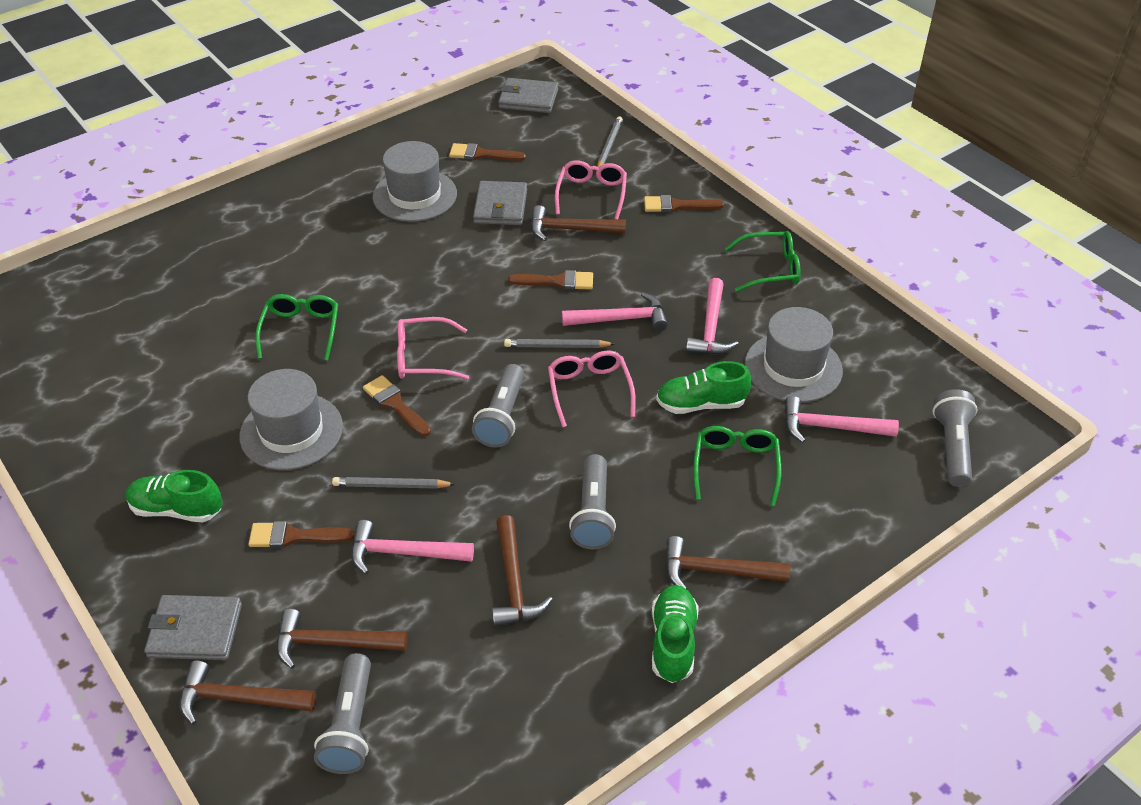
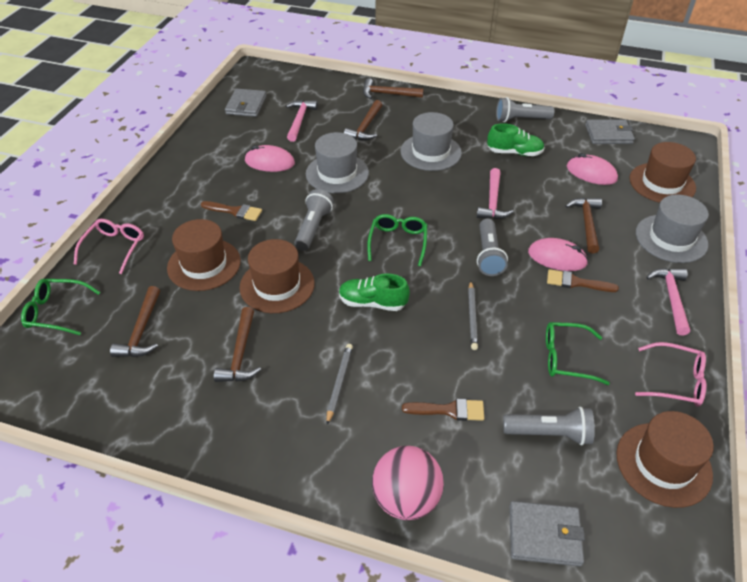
brown brush: [248,521,355,548] [363,375,431,436] [449,143,526,161] [508,270,593,290] [644,195,724,213] = 5 -> [201,201,262,221] [402,398,484,421] [547,269,619,292] = 3
brown hat: none = 0 -> [167,219,241,291] [240,239,315,313] [616,411,714,508] [629,142,696,203] = 4
green shoe: [126,470,223,522] [652,585,699,683] [656,361,751,414] = 3 -> [339,273,410,311] [487,123,545,156] = 2
grey pencil: [332,477,455,489] [504,339,614,348] [597,116,623,167] = 3 -> [326,344,353,425] [468,281,478,350] = 2
pink ball: none = 0 -> [372,446,444,520] = 1
pink glasses: [397,317,469,380] [548,351,636,427] [555,160,627,219] = 3 -> [74,219,144,274] [635,342,706,407] = 2
pink hammer: [351,520,474,574] [562,292,668,331] [686,278,739,355] [784,396,899,443] = 4 -> [286,100,318,142] [477,168,514,219] [646,268,690,336] = 3
pink mouse: none = 0 -> [244,145,295,172] [528,238,588,271] [567,153,618,185] = 3

